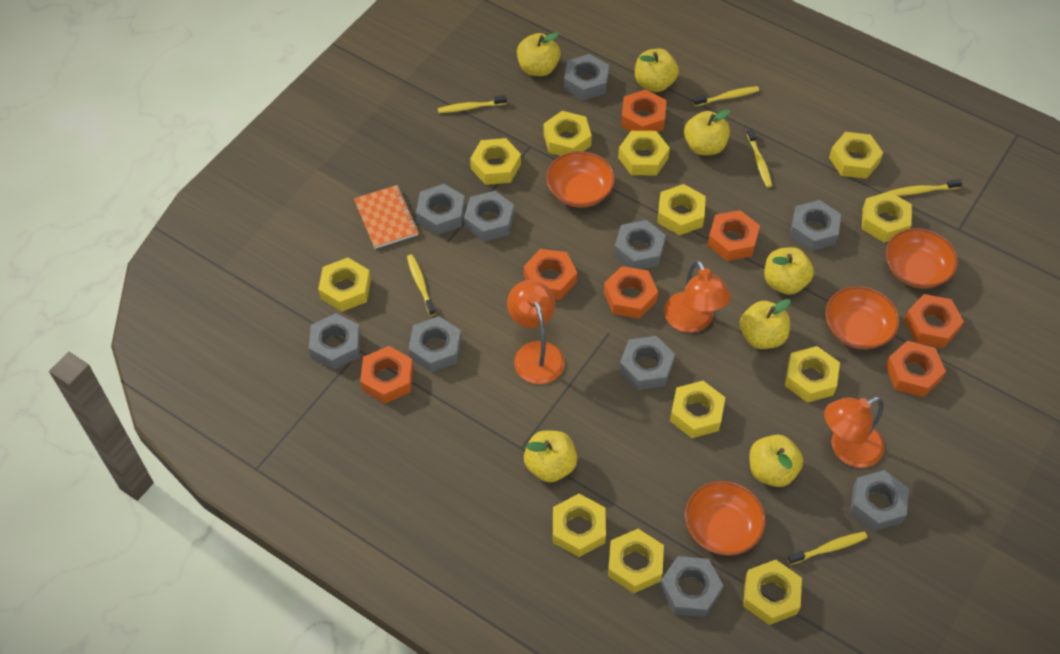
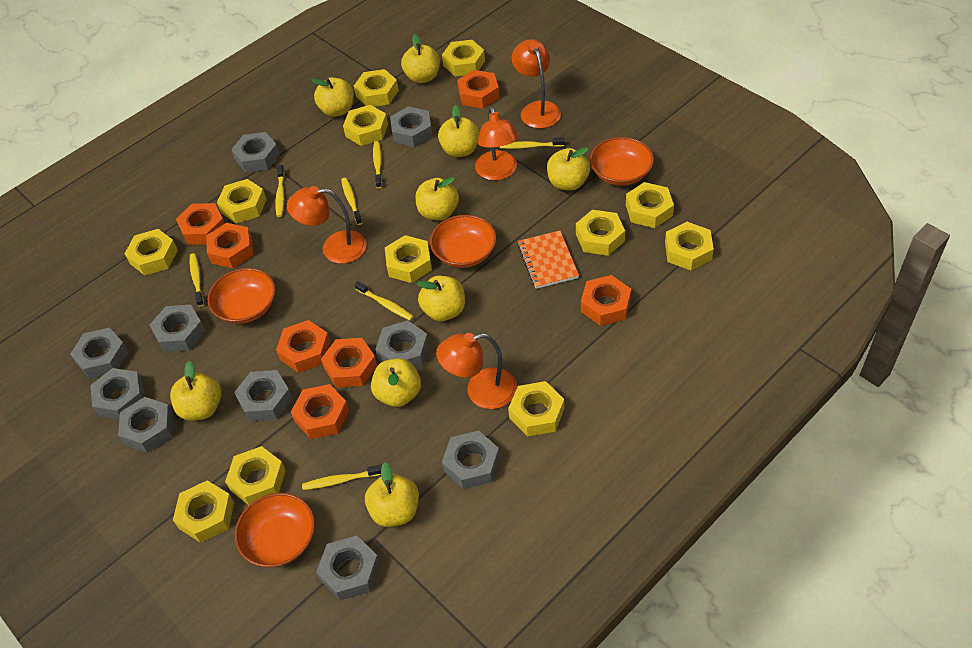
orange lamp: [507,280,565,384] [664,260,731,333] [824,397,884,468] = 3 -> [287,186,367,264] [436,333,517,409] [475,106,519,180] [512,39,561,128] = 4
yellow apple: [517,32,560,76] [524,430,577,483] [635,49,679,92] [684,109,730,155] [740,299,791,349] [749,435,803,487] [764,247,814,295] = 7 -> [170,361,221,420] [311,77,354,117] [365,463,419,527] [371,358,421,407] [401,34,440,83] [416,177,459,220] [416,276,465,321] [438,105,480,157] [547,147,590,191] = 9
yellow toothbrush: [407,254,436,316] [438,95,507,113] [693,86,759,106] [747,128,772,188] [787,532,867,565] [890,179,962,196] = 6 -> [190,253,204,307] [275,165,285,217] [302,465,382,490] [341,178,363,225] [354,281,414,321] [373,141,382,189] [500,137,565,149] = 7

